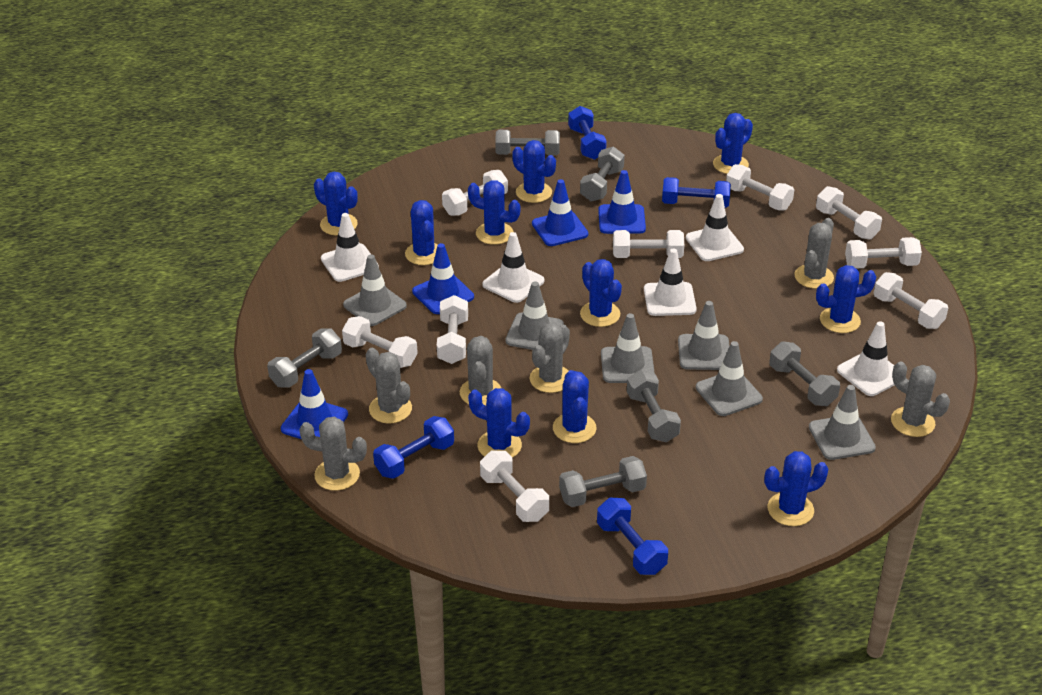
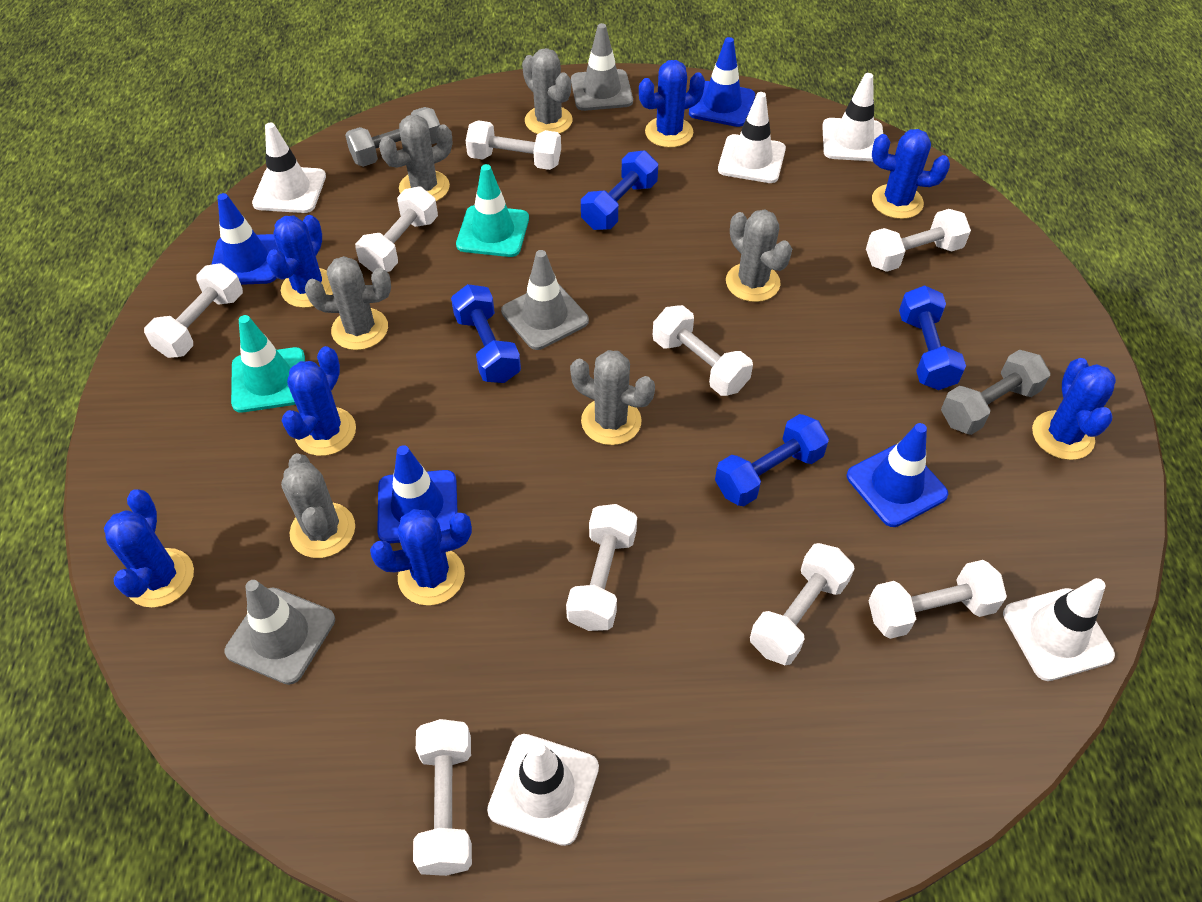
blue cactus: [314,172,358,235] [405,200,438,265] [468,180,521,245] [468,388,530,458] [512,140,556,203] [553,370,596,443] [580,259,622,327] [713,113,753,174] [764,451,828,526] [816,265,876,333] = 10 -> [104,489,194,608] [266,215,333,308] [282,346,356,456] [370,509,472,606] [639,60,705,148] [872,129,950,219] [1032,358,1116,460] = 7
grey dumbbell: [267,328,342,388] [495,130,560,155] [559,456,647,507] [580,147,625,202] [627,370,681,442] [769,341,840,406] = 6 -> [345,107,440,167] [941,350,1050,435] = 2
grey traffic cone: [343,254,407,326] [506,282,564,350] [601,313,655,383] [678,301,730,370] [696,341,763,416] [809,385,876,460] = 6 -> [225,580,335,685] [501,250,589,350] [571,23,633,111] = 3
turquoise traffic cone: none = 0 -> [231,315,305,412] [456,164,529,257] = 2

